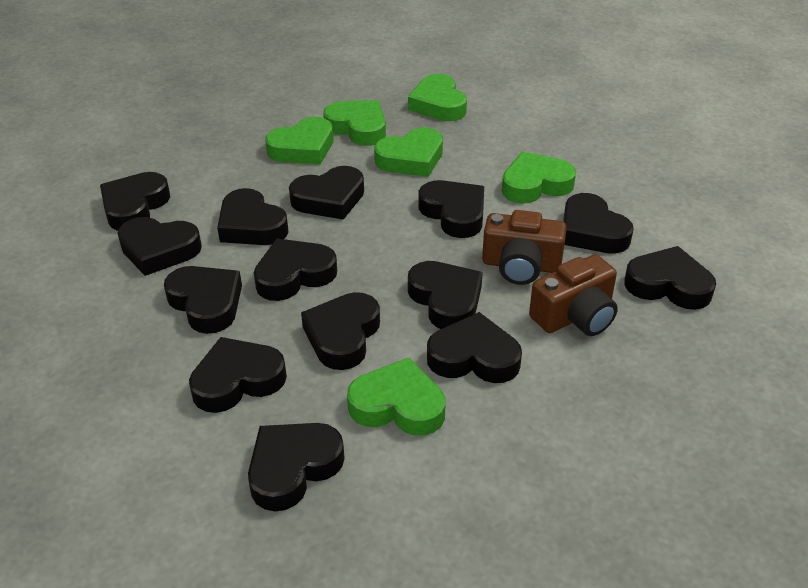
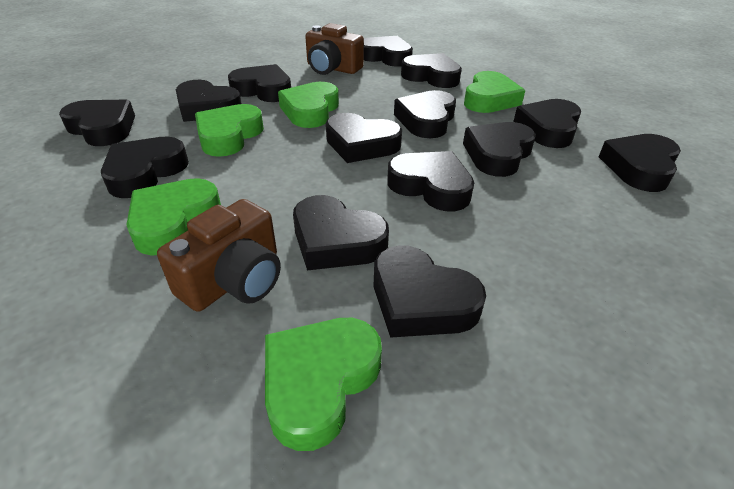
green heart: [265,117,334,164] [323,100,386,146] [347,358,445,436] [374,127,443,177] [408,74,467,121] [502,152,576,204] = 6 -> [126,178,221,256] [195,104,264,157] [265,318,382,451] [278,82,339,128] [464,71,525,113] = 5

